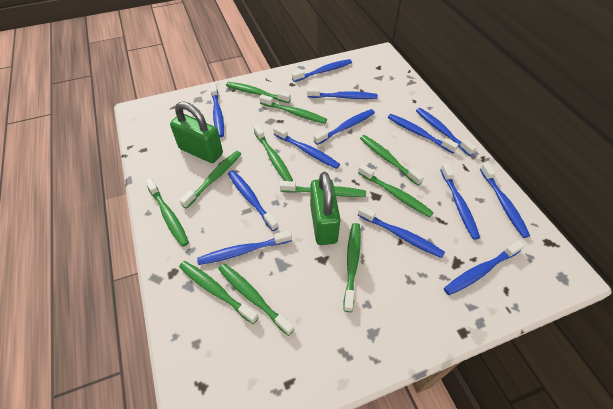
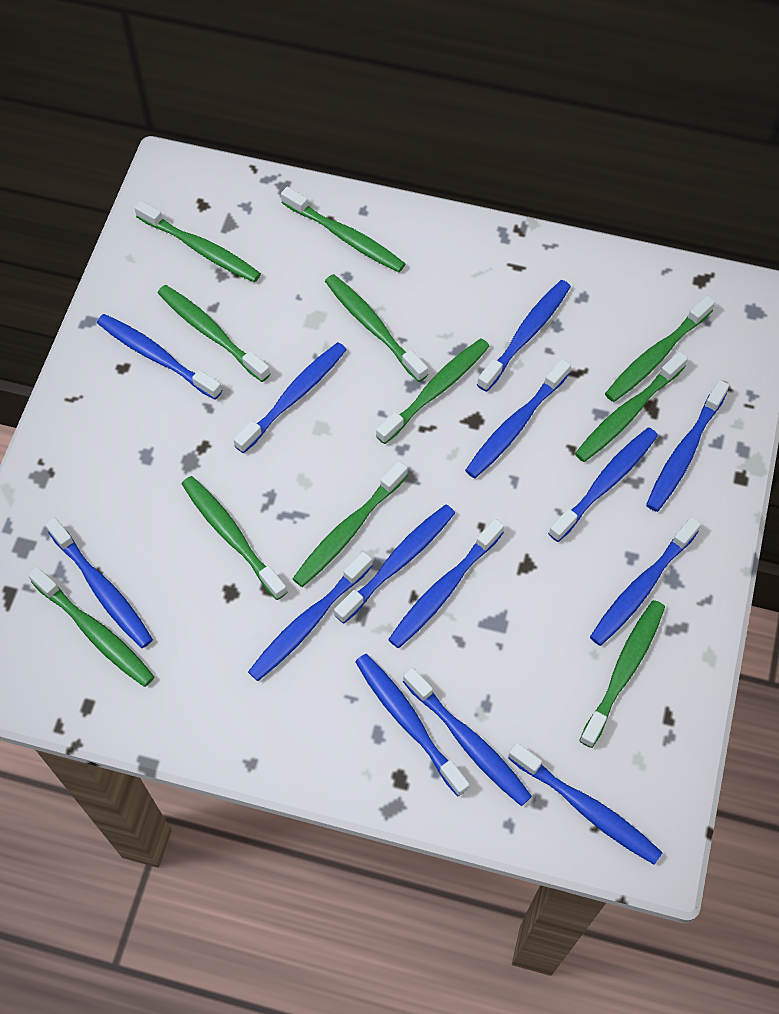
blue toothbrush: [197,230,292,265] [210,83,224,137] [228,170,279,231] [273,126,340,169] [292,59,352,82] [307,88,378,99] [314,109,375,145] [358,206,445,258] [388,114,458,153] [416,108,477,156] [440,164,480,240] [444,240,525,295] [480,163,530,238] = 13 -> [45,517,153,648] [97,314,222,400] [233,342,347,453] [248,552,372,681] [334,505,455,624] [355,654,470,797] [388,519,504,648] [403,668,532,806] [465,359,571,478] [477,280,571,392] [508,743,663,865] [548,428,658,542] [590,517,701,646] [646,380,729,512] = 14
green padlock: [170,101,223,163] [310,172,341,245] = 2 -> none = 0

